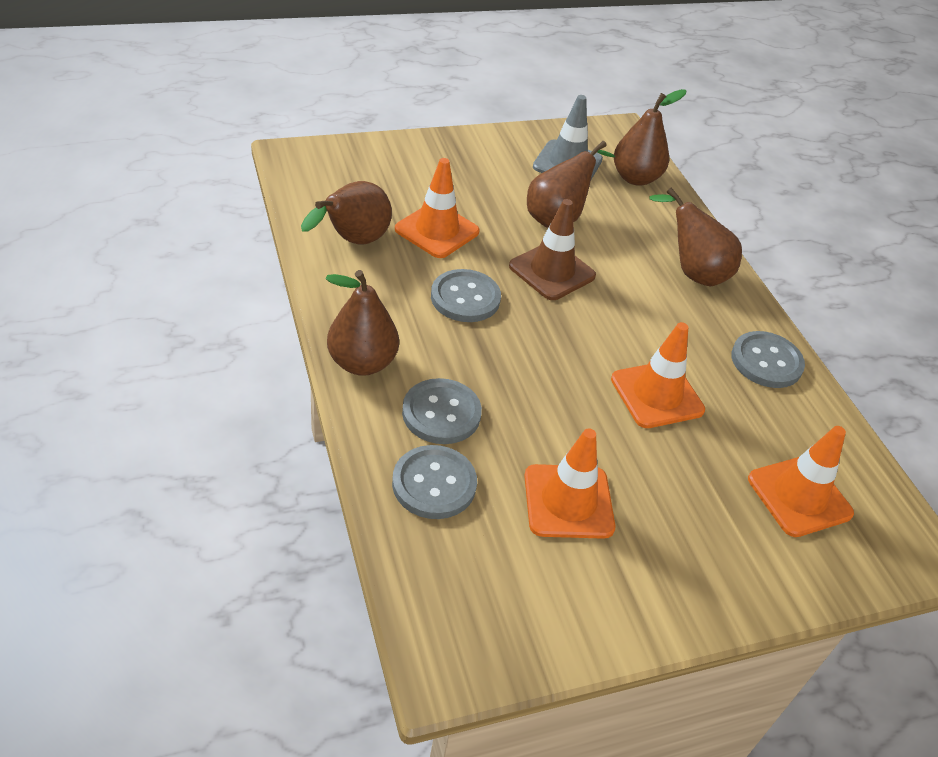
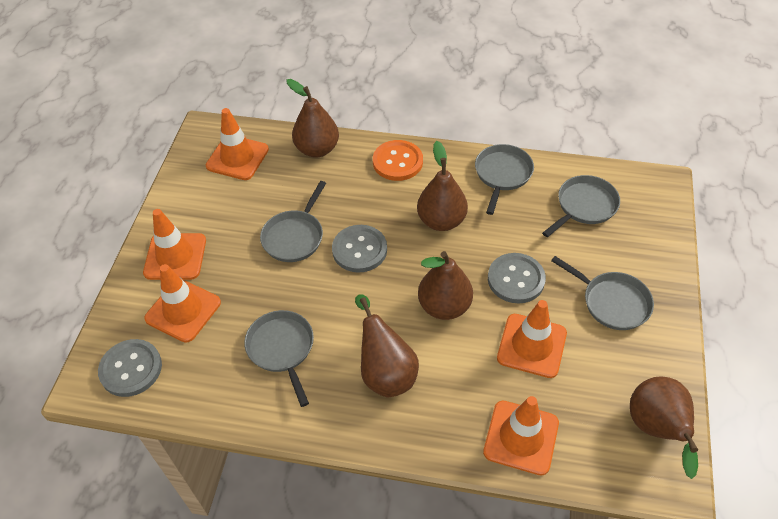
brown traffic cone: [509,199,596,300] = 1 -> none = 0
grey button: [392,445,477,519] [402,378,482,444] [431,269,501,322] [731,331,805,388] = 4 -> [98,339,162,397] [332,225,387,273] [488,253,546,303] = 3
grey pan: none = 0 -> [244,310,314,407] [260,181,326,262] [475,144,534,215] [542,175,620,237] [551,256,654,330] = 5
grey traffic cone: [533,95,603,179] = 1 -> none = 0
orange button: none = 0 -> [373,140,423,181] = 1
orange traffic cone: [395,158,480,258] [524,428,615,539] [611,322,705,428] [748,426,854,537] = 4 -> [143,209,206,280] [144,264,221,343] [206,108,269,180] [483,396,559,476] [497,300,567,378] = 5

